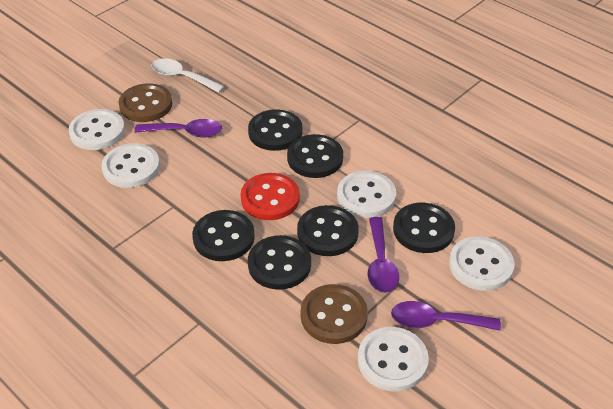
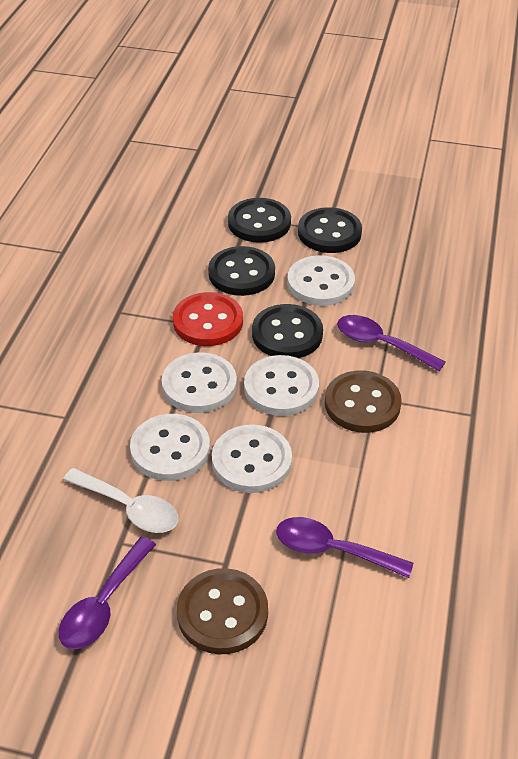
black button: [192,210,255,261] [248,109,303,151] [248,235,311,290] [287,134,343,178] [297,205,359,256] [393,203,455,253] = 6 -> [208,246,275,296] [228,198,291,243] [252,304,323,358] [298,207,362,253] = 4

